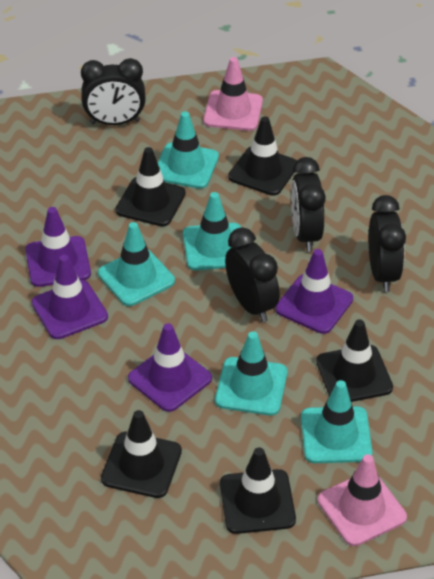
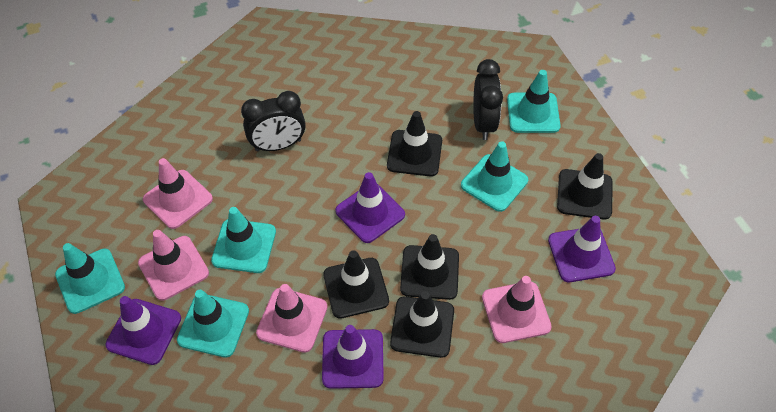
black clock: [81,58,146,125] [225,227,280,322] [291,157,326,252] [369,195,406,292] = 4 -> [241,91,306,152] [473,59,503,140] = 2
pink traffic cone: [203,57,263,131] [318,454,407,546] = 2 -> [138,230,209,301] [143,158,213,229] [256,284,328,353] [482,276,552,343] = 4

